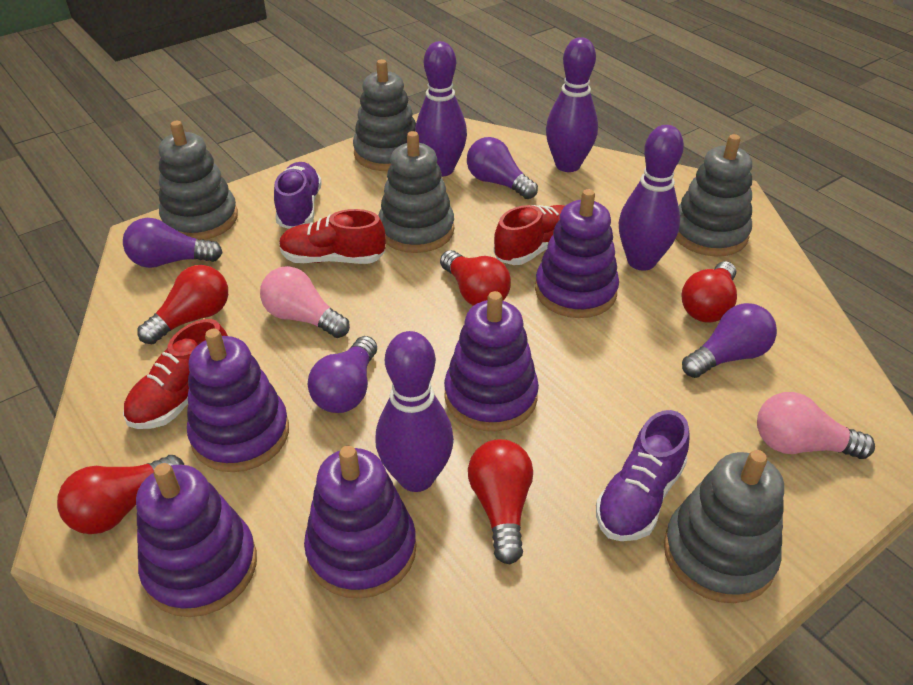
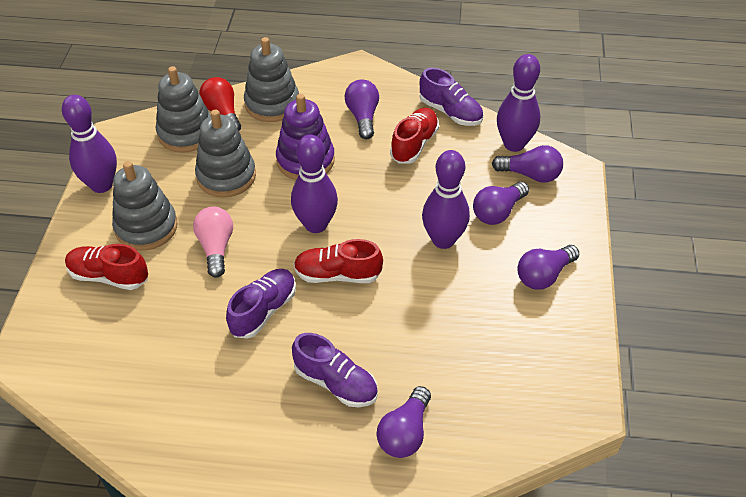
grey stacking toy: [159,121,238,240] [353,59,416,171] [378,131,454,253] [664,450,784,603] [675,134,752,256] = 5 -> [112,161,178,251] [156,66,211,153] [195,110,256,198] [244,37,299,122] = 4
pink light bulb: [260,266,350,338] [757,392,875,459] = 2 -> [193,206,233,278] = 1
purple light bulb: [123,218,223,268] [308,336,377,413] [467,137,538,199] [682,303,777,378] = 4 -> [345,79,379,139] [377,386,431,458] [473,182,529,225] [492,145,563,183] [517,245,579,290] = 5
purple shoe: [274,162,322,229] [596,410,690,541] = 2 -> [226,269,296,339] [292,333,378,407] [420,68,483,126] = 3
purple stacking toy: [136,463,257,617] [187,329,289,472] [304,446,416,599] [444,291,539,431] [535,189,619,318] = 5 -> [276,94,335,180] = 1
red light bulb: [57,455,184,534] [138,265,228,344] [440,250,511,306] [468,439,533,564] [681,261,737,323] = 5 -> [199,77,241,131] = 1

